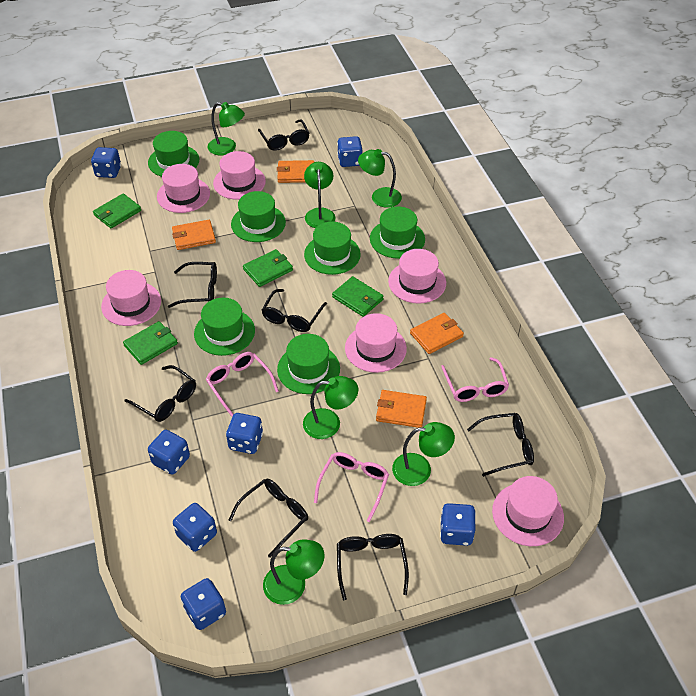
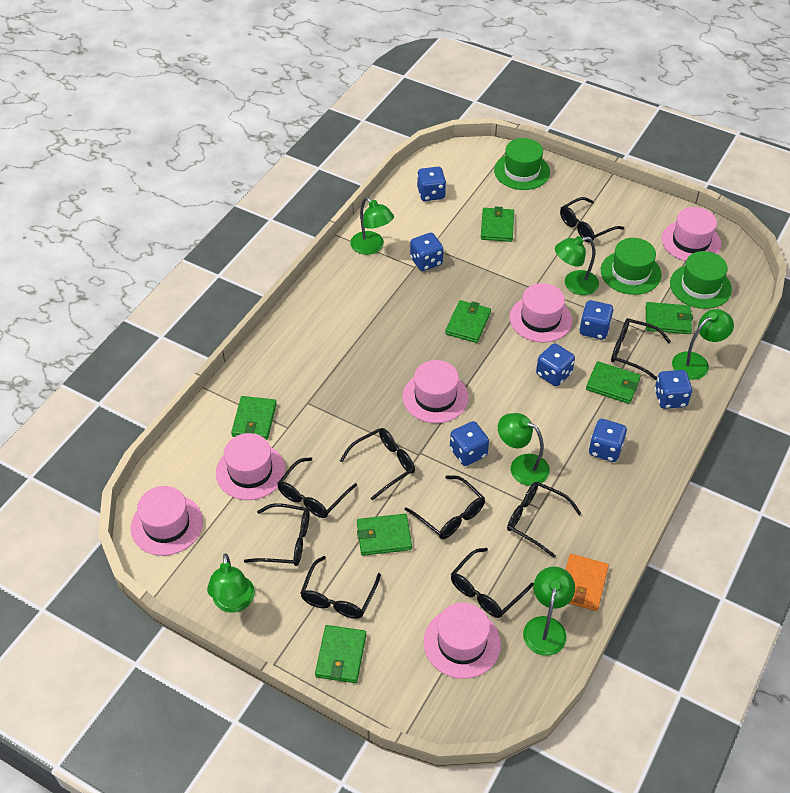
black glasses: [125,365,196,422] [168,262,217,308] [229,479,308,558] [258,119,310,151] [261,289,327,332] [337,534,409,600] [467,413,534,477] = 7 -> [244,503,310,566] [277,457,357,518] [301,556,381,619] [340,428,415,501] [405,475,485,539] [451,548,534,618] [507,482,582,558] [560,197,624,243] [611,318,671,380] = 9
green hat: [148,131,199,177] [194,298,255,356] [231,191,286,242] [277,334,340,394] [304,222,361,275] [370,206,425,259] = 6 -> [494,138,550,190] [601,238,661,295] [670,251,732,309] = 3
green wallet: [93,193,141,228] [123,321,178,365] [243,249,293,287] [332,276,384,317] = 4 -> [231,396,277,440] [315,625,366,683] [357,514,412,556] [445,300,491,343] [481,206,514,242] [586,361,641,404] [646,302,693,334] = 7
orange wallet: [172,220,216,250] [277,160,314,183] [376,390,427,428] [410,313,464,354] = 4 -> [565,554,609,611] = 1
pink glasses: [206,352,279,417] [314,452,389,522] [441,357,509,402] = 3 -> none = 0

